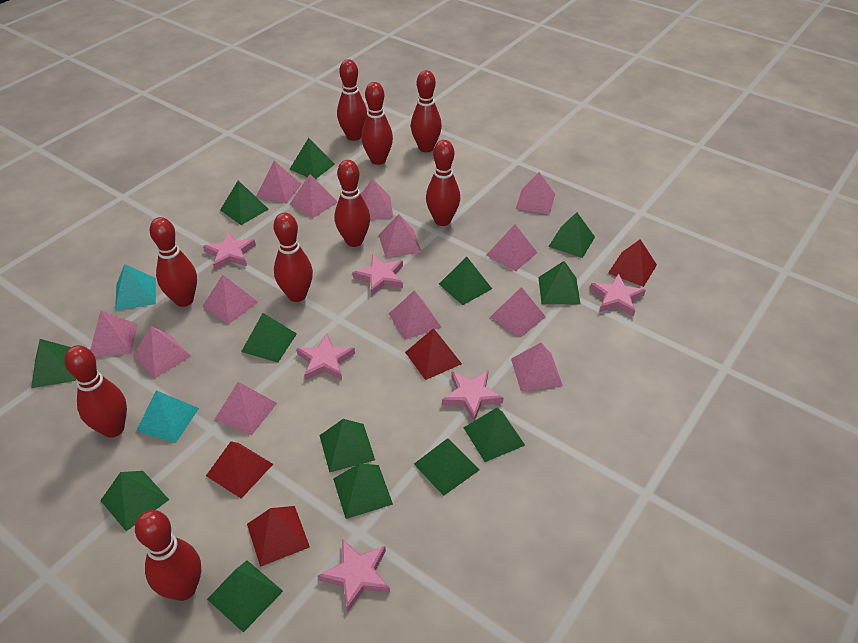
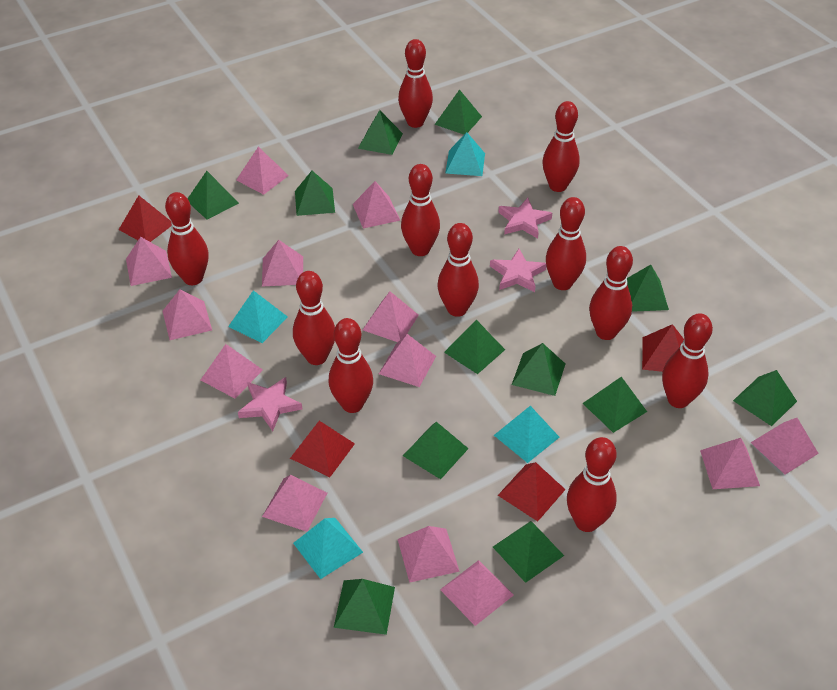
green pyramid: [31,339,76,388] [100,471,169,531] [207,560,283,632] [220,180,269,225] [241,313,297,363] [290,138,335,179] [319,419,375,472] [333,463,393,519] [414,438,480,496] [439,257,492,305] [464,408,525,462] [538,261,581,305] [548,212,595,258] = 13 -> [187,171,239,219] [295,171,335,216] [334,579,395,635] [358,110,403,155] [403,422,469,479] [435,89,482,135] [444,320,505,374] [493,521,564,583] [512,343,565,396] [582,377,647,433] [627,265,669,312] [733,370,797,426] = 12
pink star: [203,231,256,270] [296,334,355,381] [318,539,390,611] [353,254,403,296] [442,371,503,421] [590,274,646,317] = 6 -> [238,377,302,431] [490,249,546,292] [498,198,552,239] = 3
red bowling pin: [64,345,127,438] [135,510,201,601] [150,217,197,307] [273,213,313,302] [335,160,370,247] [337,59,367,141] [361,82,393,165] [411,70,442,152] [426,140,460,226] = 9 -> [165,192,209,285] [293,271,335,365] [329,318,373,413] [398,39,433,128] [401,164,440,256] [438,223,479,317] [542,101,580,192] [546,197,586,290] [567,437,617,532] [589,246,633,340] [662,313,713,408] = 11
turquoise pyramid: [115,264,156,311] [136,390,199,443] = 2 -> [228,290,288,343] [293,518,363,579] [445,132,485,176] [494,406,560,463] = 4

